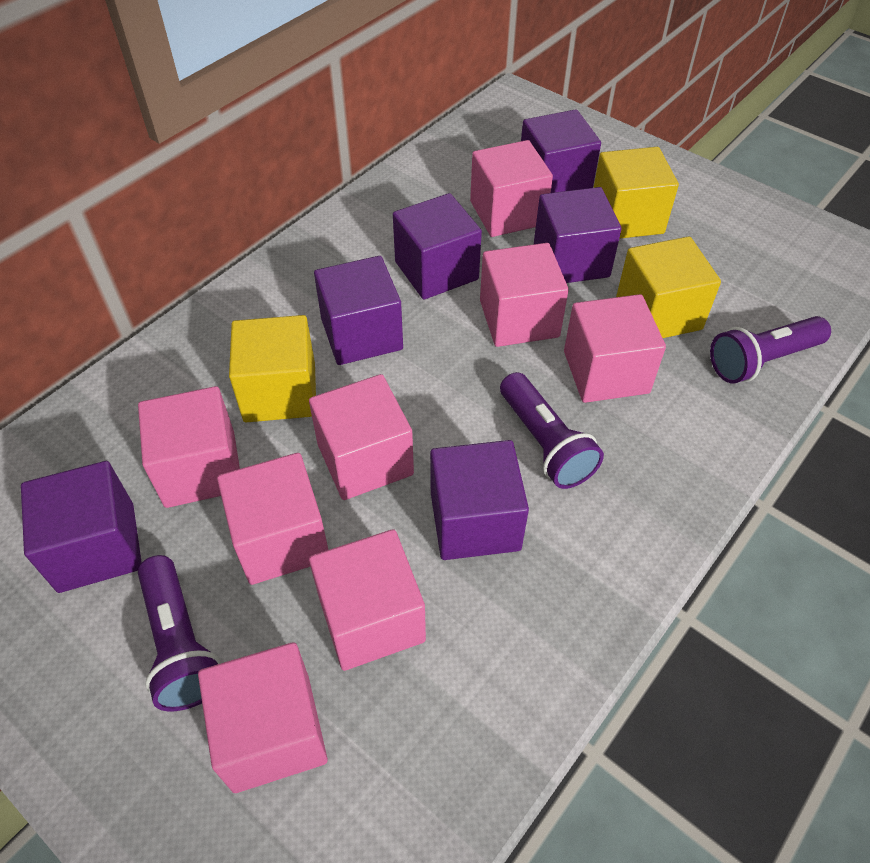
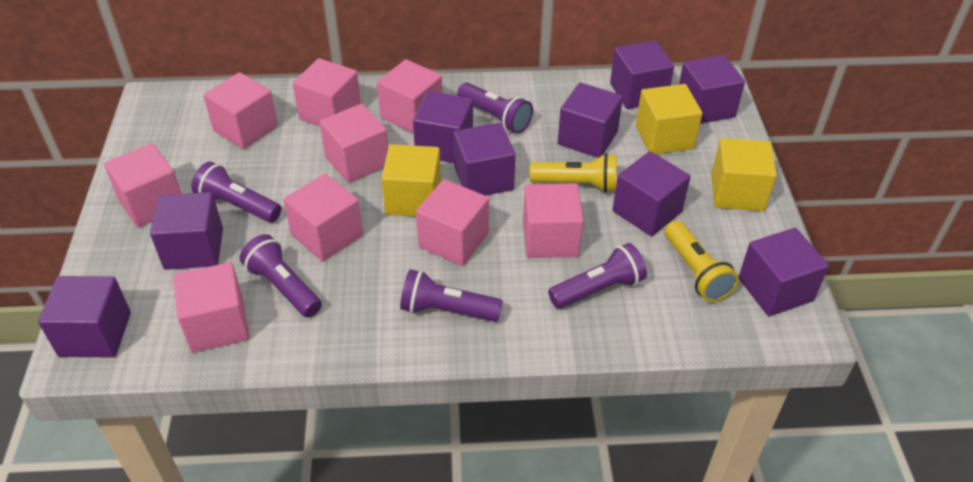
pink cube: [138,386,240,508] [198,642,328,793] [217,453,329,585] [309,374,414,500] [309,529,426,671] [470,140,553,237] [480,243,569,347] [564,294,666,403] = 8 -> [104,143,181,228] [173,262,249,353] [203,72,278,149] [283,174,363,262] [293,58,361,126] [320,104,388,183] [377,59,443,134] [416,179,489,266] [523,183,584,258] = 9
purple cube: [21,461,142,593] [314,256,403,365] [393,193,482,299] [430,440,529,560] [521,109,601,193] [534,187,622,283] = 6 -> [38,276,131,357] [150,192,223,270] [413,91,473,163] [454,123,515,196] [558,82,623,158] [610,40,674,109] [612,151,690,236] [679,55,745,124] [738,228,829,316] = 9
purple flashlight: [138,555,221,711] [500,372,604,489] [710,316,831,384] = 3 -> [191,161,281,223] [240,234,322,318] [400,269,503,322] [457,83,533,133] [548,243,647,309] = 5
yellow flashlight: none = 0 -> [530,153,617,193] [665,221,739,302] = 2

